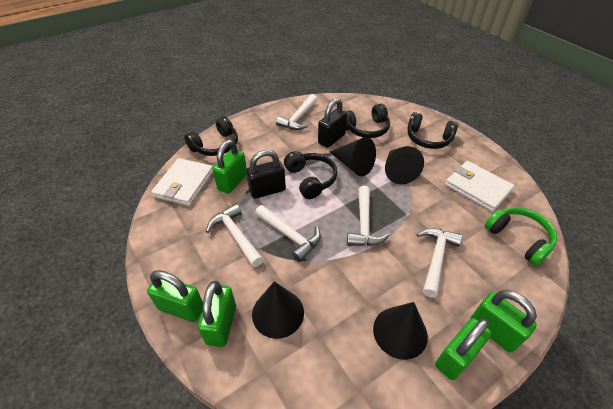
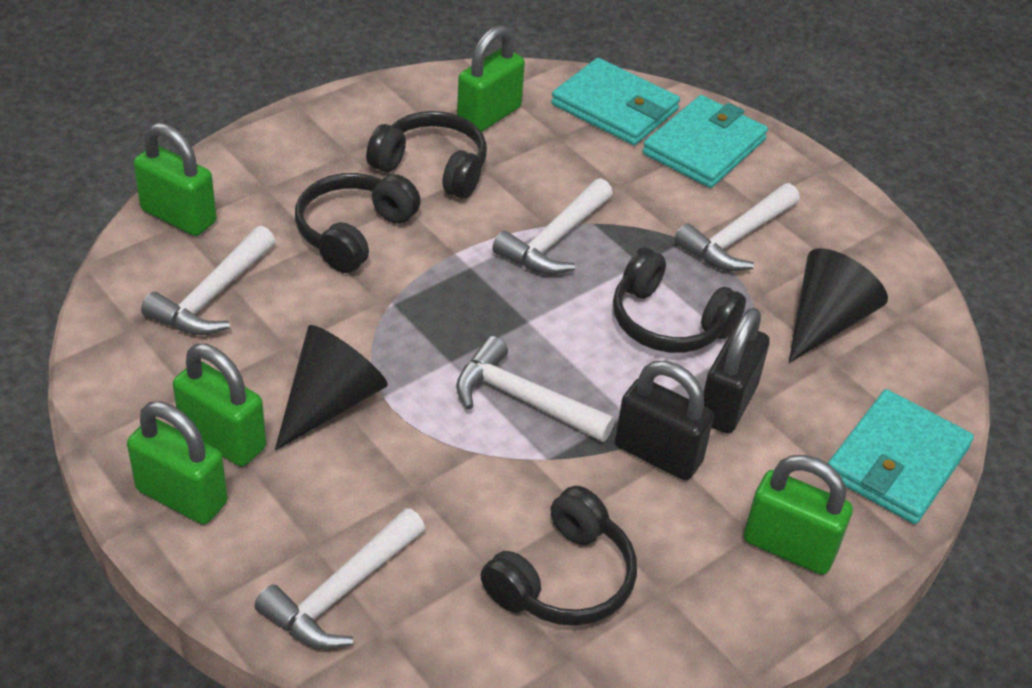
black cone: [252,281,304,339] [330,137,376,176] [373,302,428,360] [385,146,424,184] = 4 -> [275,325,388,451] [789,248,888,363] = 2
green headphones: [485,207,557,266] = 1 -> none = 0
turquoise wallet: none = 0 -> [551,58,680,145] [643,95,768,188] [828,389,974,524] = 3
white wallet: [151,158,213,206] [445,161,514,212] = 2 -> none = 0

